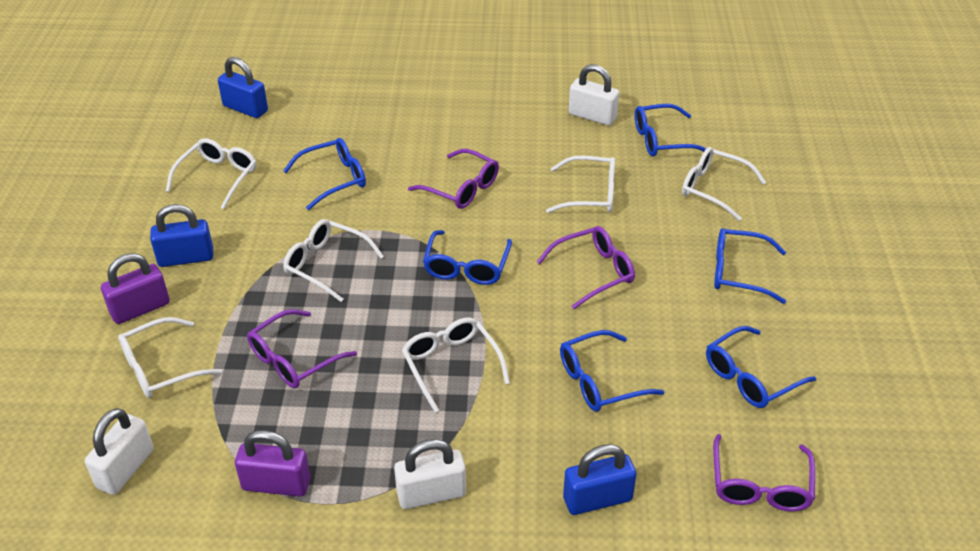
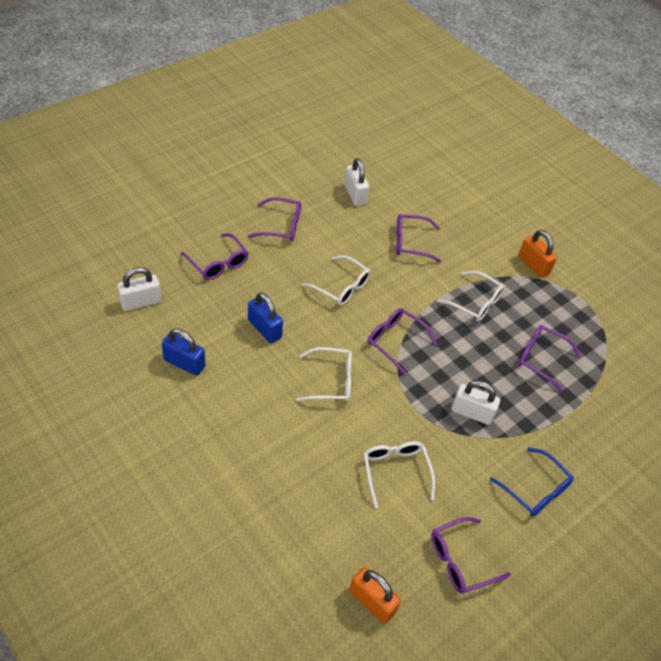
blue glasses: [283,138,366,210] [423,230,512,285] [560,330,664,412] [635,104,706,156] [706,326,816,408] [714,228,786,304] = 6 -> [490,447,574,516] = 1
blue padlock: [150,204,213,267] [218,57,268,118] [563,444,637,515] = 3 -> [162,329,206,376] [248,292,283,343] = 2
orange padlock: none = 0 -> [349,567,401,624] [518,230,557,278] = 2
purple glasses: [247,309,357,388] [408,149,499,209] [537,226,635,309] [713,434,815,512] = 4 -> [181,233,248,280] [248,197,301,241] [368,308,437,375] [396,214,441,263] [431,517,511,594] [518,325,581,392] = 6
purple padlock: [101,253,170,324] [235,430,311,497] = 2 -> none = 0
white glasses: [118,317,222,398] [166,138,257,209] [283,219,384,302] [402,318,510,412] [546,155,615,213] [682,147,766,221] = 6 -> [296,347,352,402] [302,255,371,306] [363,441,435,508] [437,271,504,322] = 4

